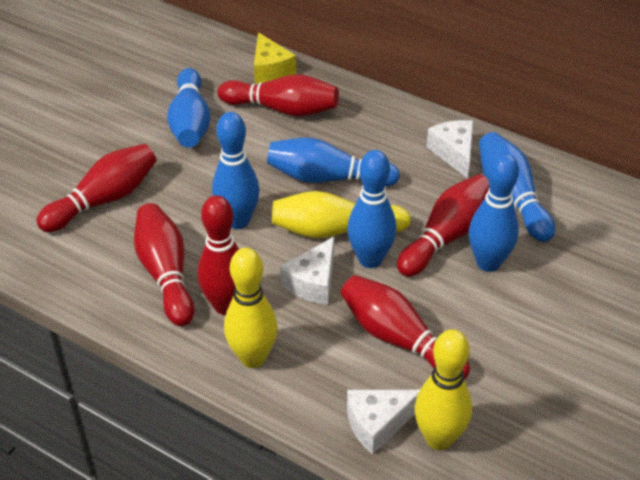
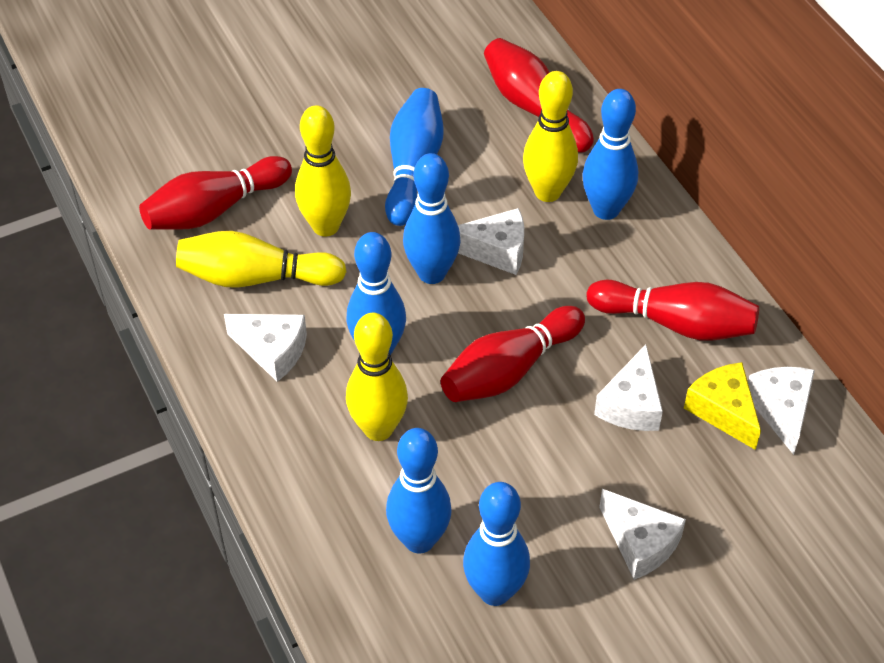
red bowling pin: [36,144,157,232] [134,203,194,326] [197,195,239,315] [218,74,339,117] [341,275,470,379] [397,174,489,277] = 6 -> [139,156,292,230] [441,306,585,402] [484,38,594,153] [586,280,759,341] = 4
white cheese: [280,237,334,305] [347,390,420,455] [427,120,473,179] = 3 -> [224,314,307,382] [458,208,524,275] [594,344,663,431] [599,489,686,580] [748,367,815,455] = 5
yellow bowling pin: [224,248,278,368] [272,191,411,238] [415,329,472,450] = 3 -> [176,231,347,288] [295,105,351,237] [346,313,408,441] [523,71,578,202] = 4

